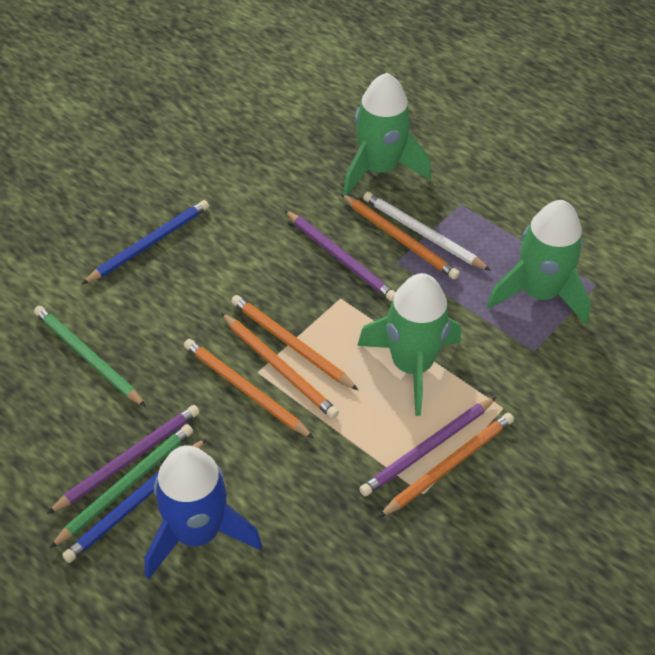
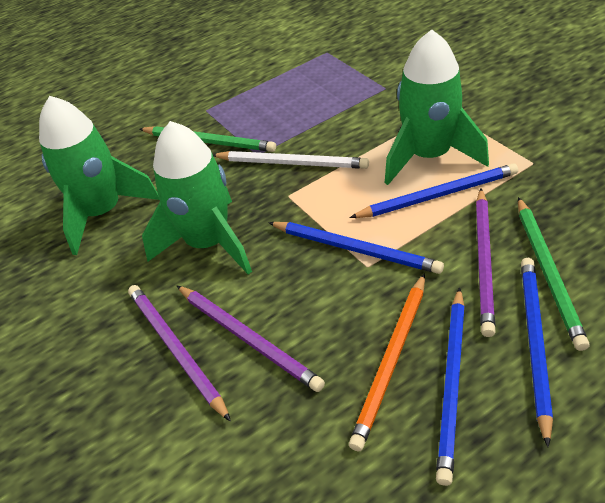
blue pencil: [62,438,207,563] [82,200,209,284] = 2 -> [268,222,444,274] [349,163,518,218] [436,287,465,486] [521,258,553,447] = 4
blue rocket: [145,445,262,579] = 1 -> none = 0
orange pencil: [184,339,314,439] [221,313,339,419] [231,295,358,390] [341,194,460,279] [379,413,514,518] = 5 -> [349,273,425,452] = 1

